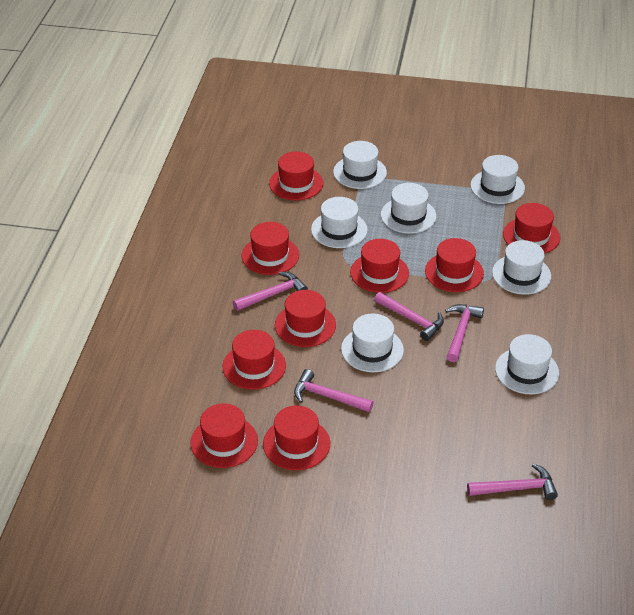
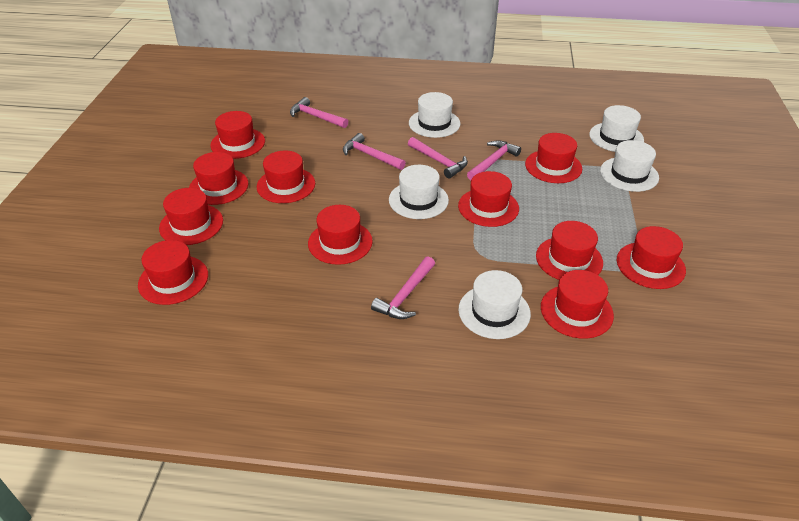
red hat: [190,403,258,468] [223,330,286,390] [241,222,299,275] [263,406,330,470] [269,151,323,200] [275,290,336,347] [350,239,409,293] [425,238,484,292] [503,203,560,254] = 9 -> [138,240,208,305] [159,188,223,245] [189,152,248,205] [210,111,265,159] [257,151,315,203] [308,205,373,265] [458,171,519,227] [525,133,582,183] [536,221,603,280] [541,270,614,339] [617,226,686,289] = 11
white hat: [311,197,368,248] [333,141,387,189] [341,313,404,372] [381,183,436,234] [470,155,525,204] [492,240,551,295] [495,334,559,394] = 7 -> [389,165,449,219] [409,92,461,138] [458,270,531,339] [589,105,644,152] [600,140,659,192] = 5

